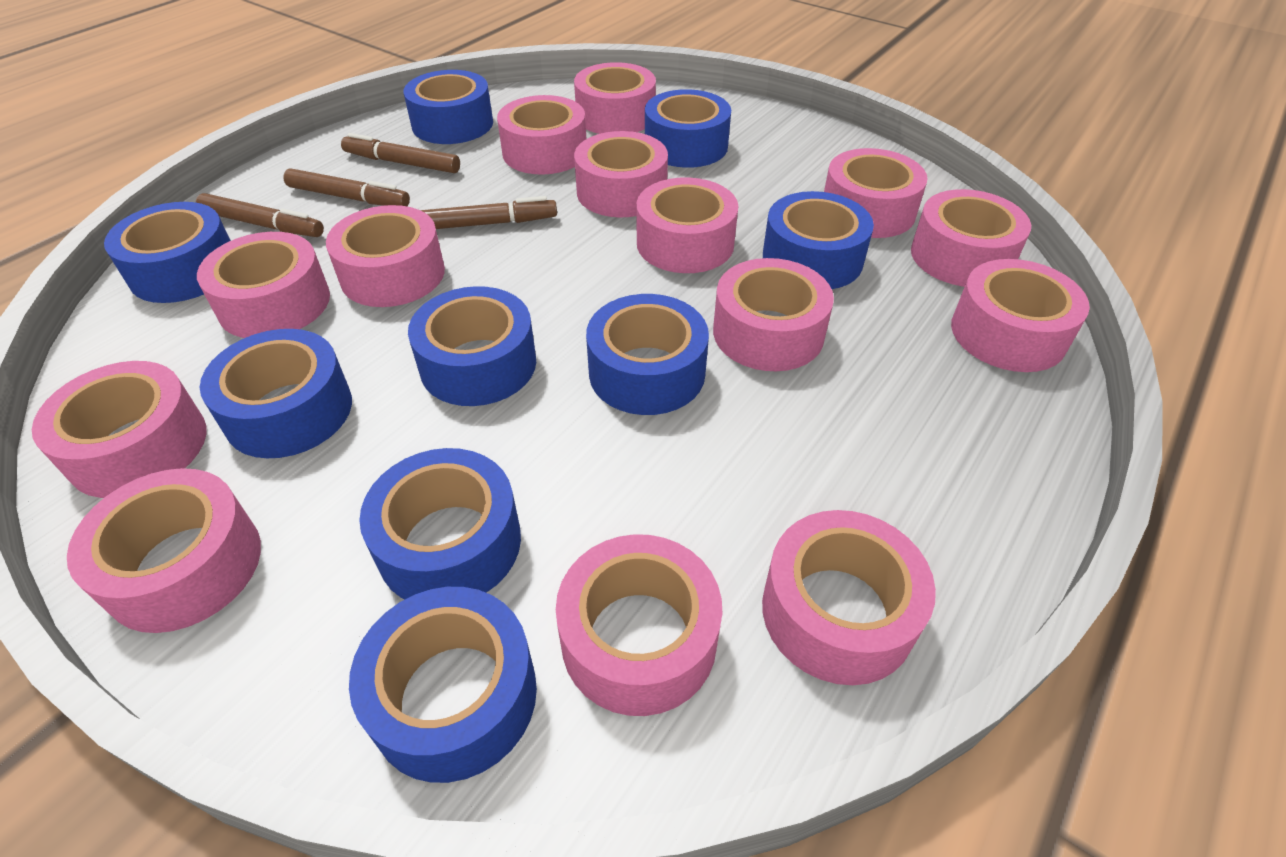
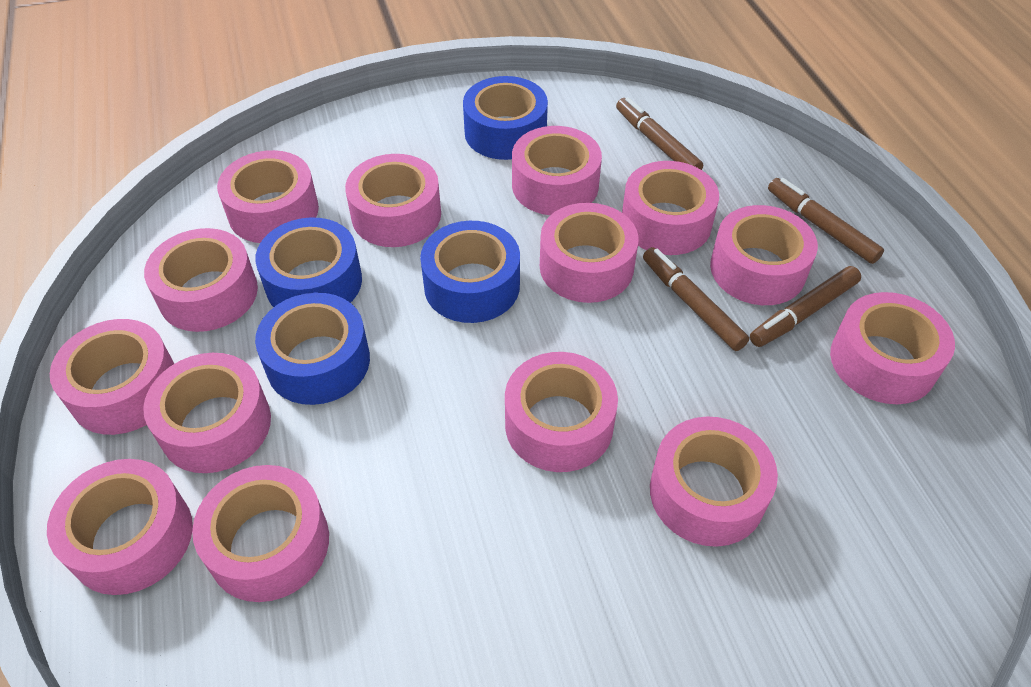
blue tape: [104,202,231,303] [200,329,352,458] [349,587,537,783] [359,448,521,599] [404,70,493,144] [408,286,536,406] [586,294,709,415] [645,89,731,168] [763,191,874,289] = 9 -> [255,218,362,307] [255,292,370,405] [420,221,520,323] [463,76,548,160] = 4

